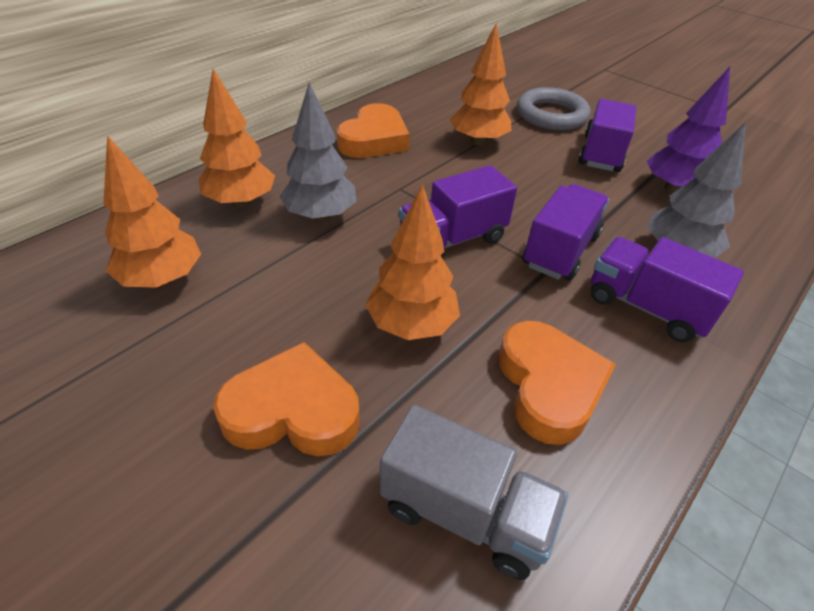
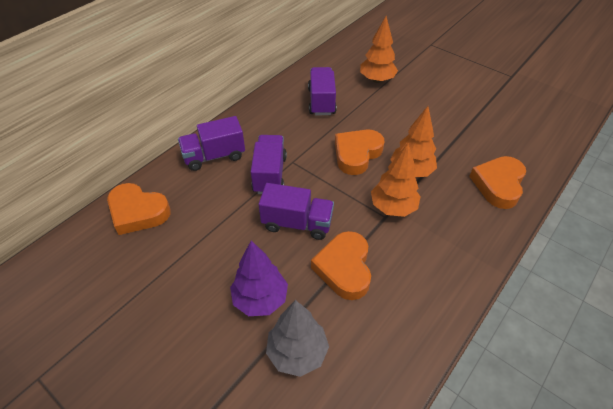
grey ring: [517,87,591,130] = 1 -> none = 0
grey tree: [279,82,356,221] [647,122,746,258] = 2 -> [266,300,329,377] = 1
grey truck: [379,405,568,580] = 1 -> none = 0
orange heart: [213,342,360,456] [337,103,410,158] [499,321,616,445] = 3 -> [107,183,171,235] [311,231,371,300] [335,129,384,175] [469,156,526,209] = 4
orange tree: [103,135,201,288] [198,69,275,208] [366,184,460,340] [450,23,511,146] = 4 -> [360,16,398,83] [371,143,421,217] [390,106,437,177] = 3

